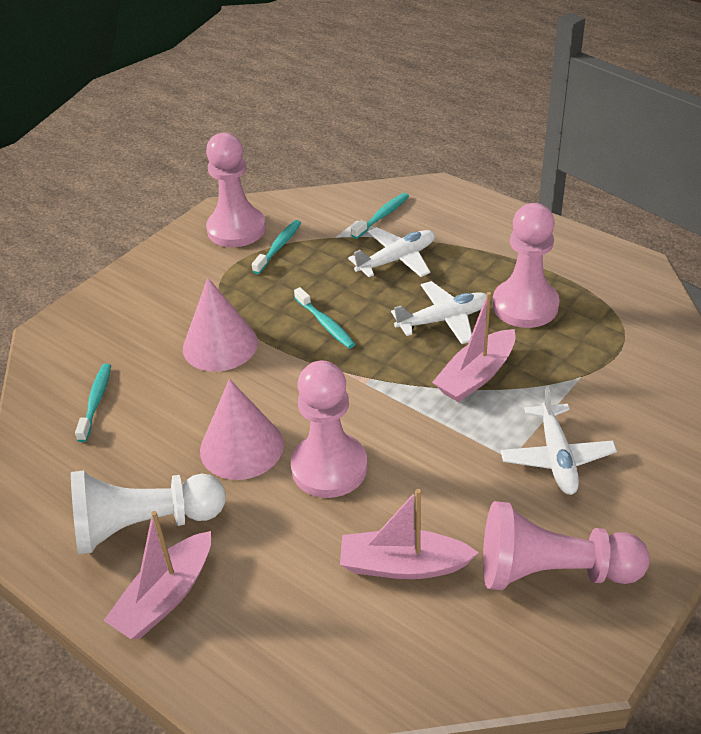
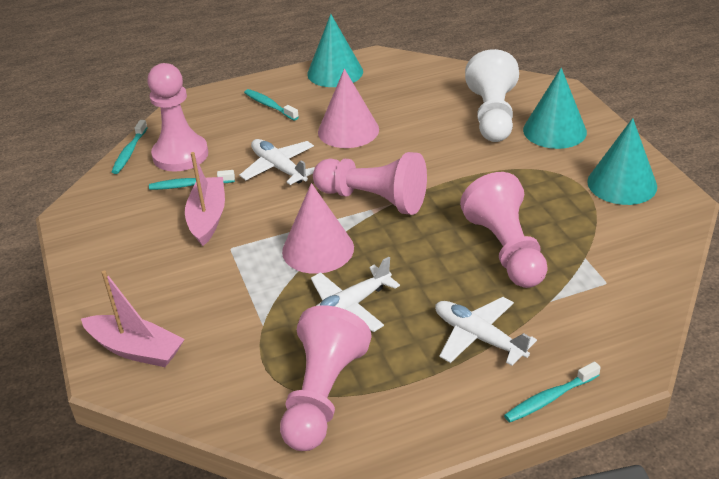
pink boat: [103,511,211,639] [340,489,479,579] [432,292,516,402] = 3 -> [81,270,185,367] [185,152,225,246] = 2
turquoise cone: none = 0 -> [307,14,363,87] [523,68,587,149] [587,118,657,205] = 3

